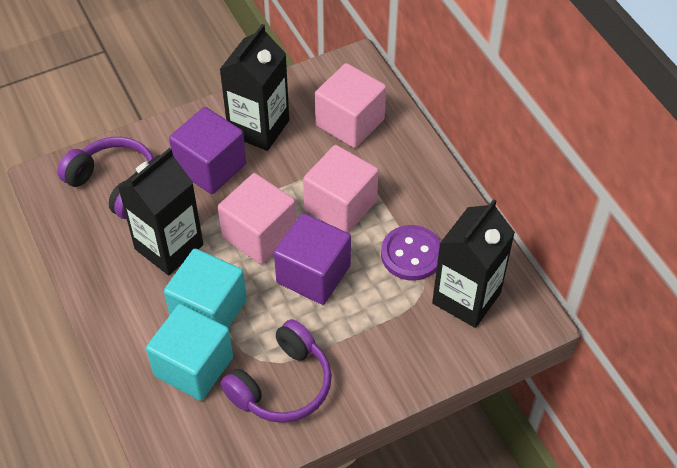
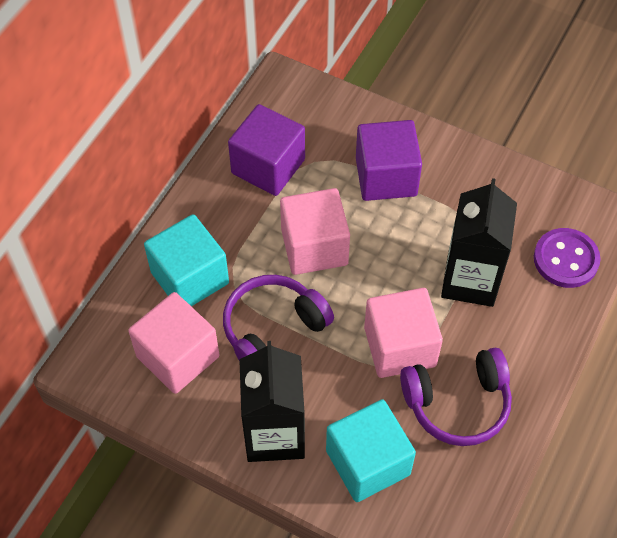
black carton: [118,148,203,275] [219,24,289,151] [432,199,515,328] = 3 -> [239,341,305,462] [441,178,517,307] = 2

